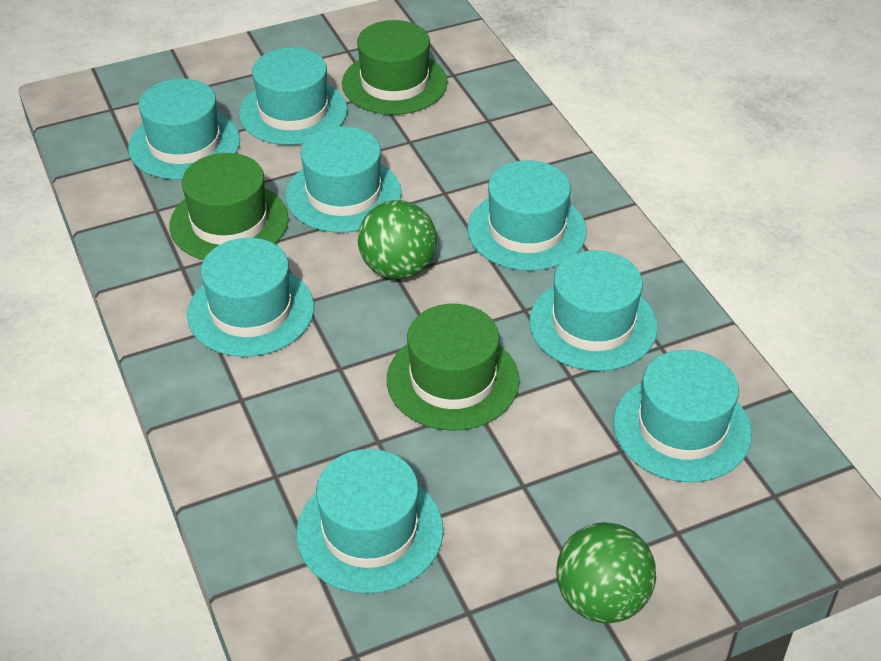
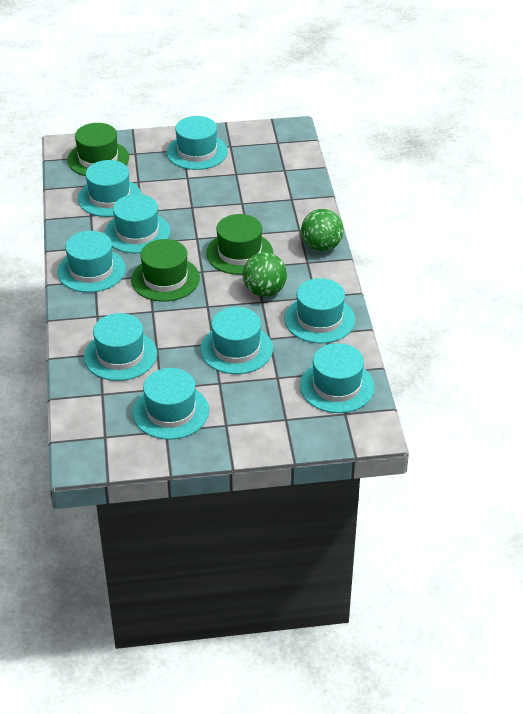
turquoise hat: [128,79,240,180] [187,238,314,357] [239,48,348,145] [286,126,402,233] [296,449,444,594] [467,160,587,271] [529,250,658,371] [613,350,752,482] = 8 -> [57,231,126,293] [78,160,141,217] [84,313,157,381] [104,194,170,253] [133,368,209,440] [167,116,228,170] [200,307,273,374] [284,278,355,344] [300,343,375,413] = 9

